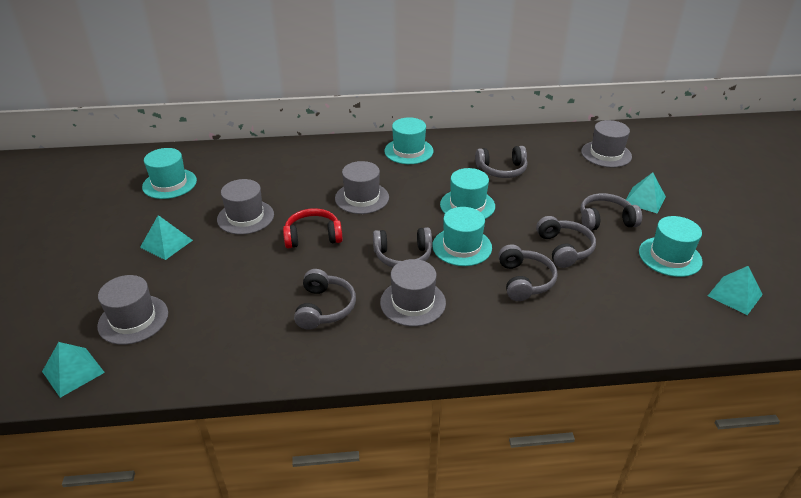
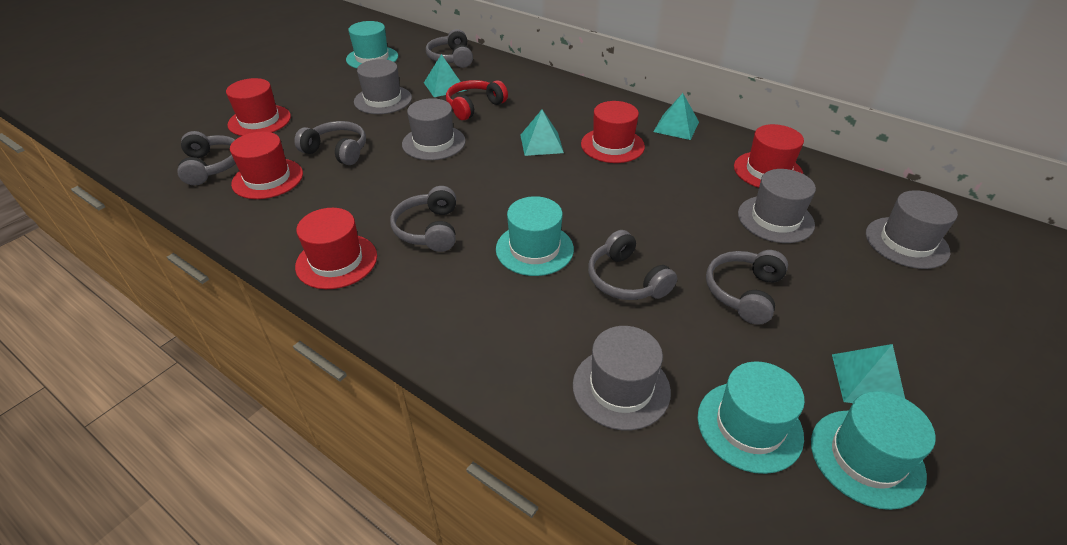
red hat: none = 0 -> [226,78,291,136] [230,131,303,199] [295,208,377,289] [581,101,645,163] [734,124,804,188] = 5
turquoise hat: [142,148,197,199] [384,117,434,164] [432,207,492,266] [440,168,495,219] [639,216,703,277] = 5 -> [346,21,398,68] [496,196,574,276] [698,361,805,474] [811,391,936,510] = 4

